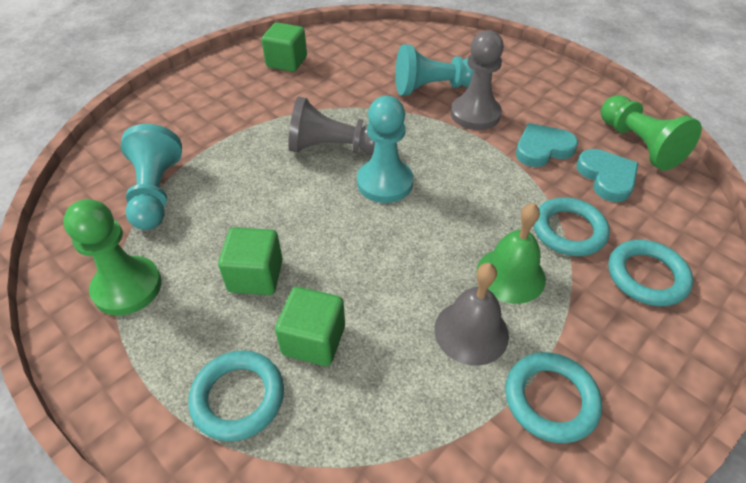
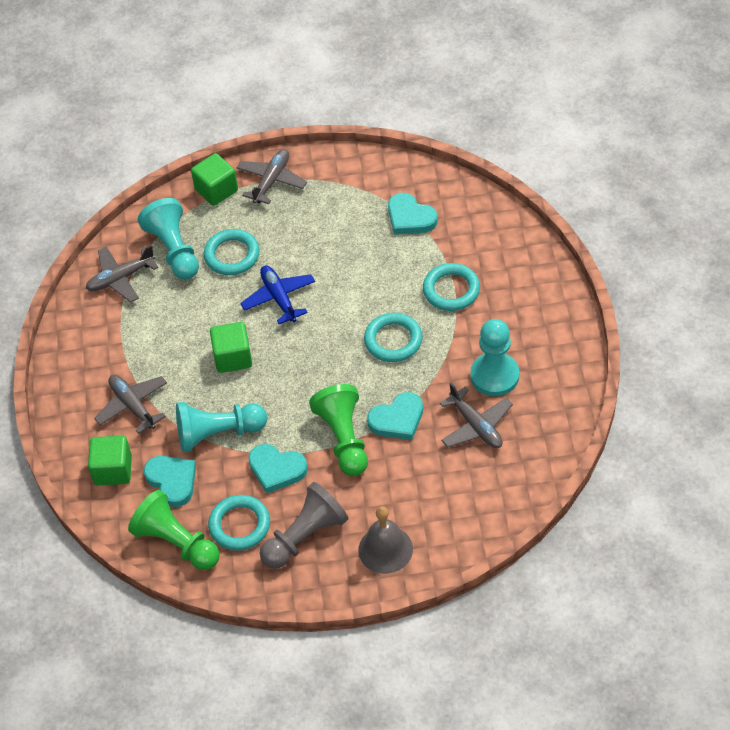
blue plane: none = 0 -> [240,266,315,324] = 1
green bell: [476,203,546,304] = 1 -> none = 0
grey pawn: [288,96,375,155] [451,30,504,130] = 2 -> [260,482,348,569] = 1
grey plane: none = 0 -> [86,245,158,303] [94,375,167,434] [237,149,307,204] [440,383,513,448] = 4
turquoise heart: [516,123,578,167] [576,149,638,202] = 2 -> [144,456,196,507] [248,444,308,493] [367,392,423,440] [388,193,438,235] = 4

